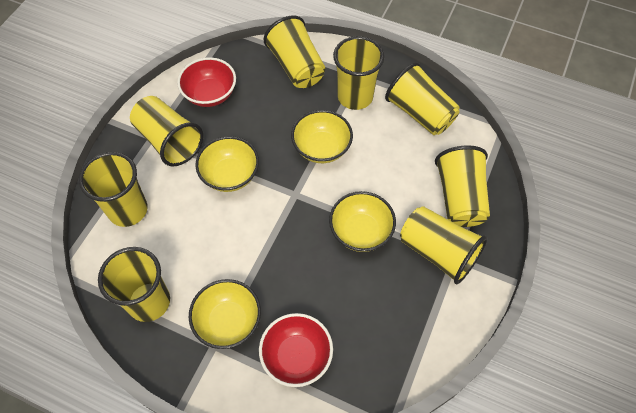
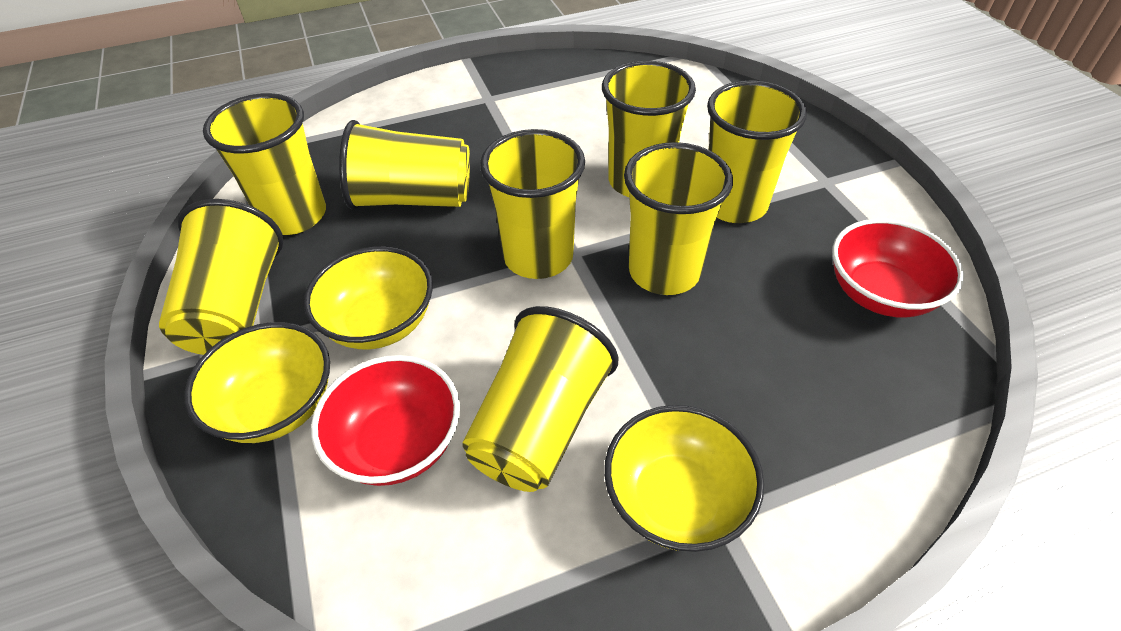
yellow bowl: [189,279,261,349] [195,136,259,192] [291,110,353,163] [329,191,396,252] = 4 -> [184,322,330,443] [304,247,433,349] [604,405,764,552] = 3

